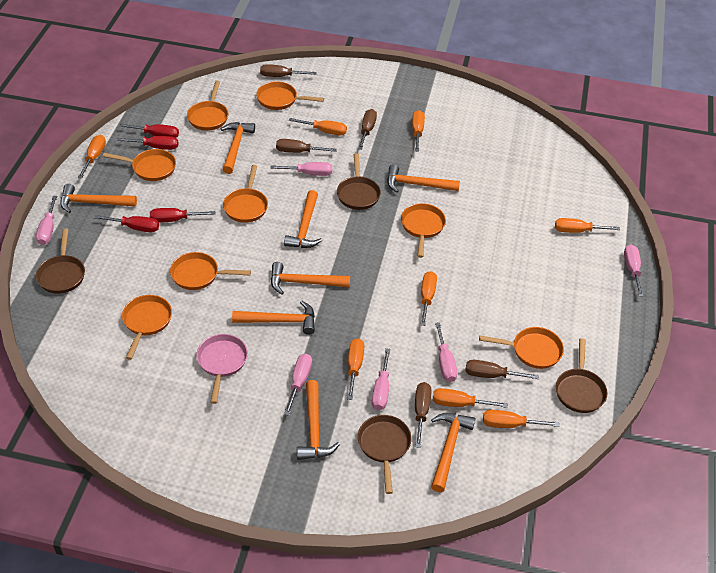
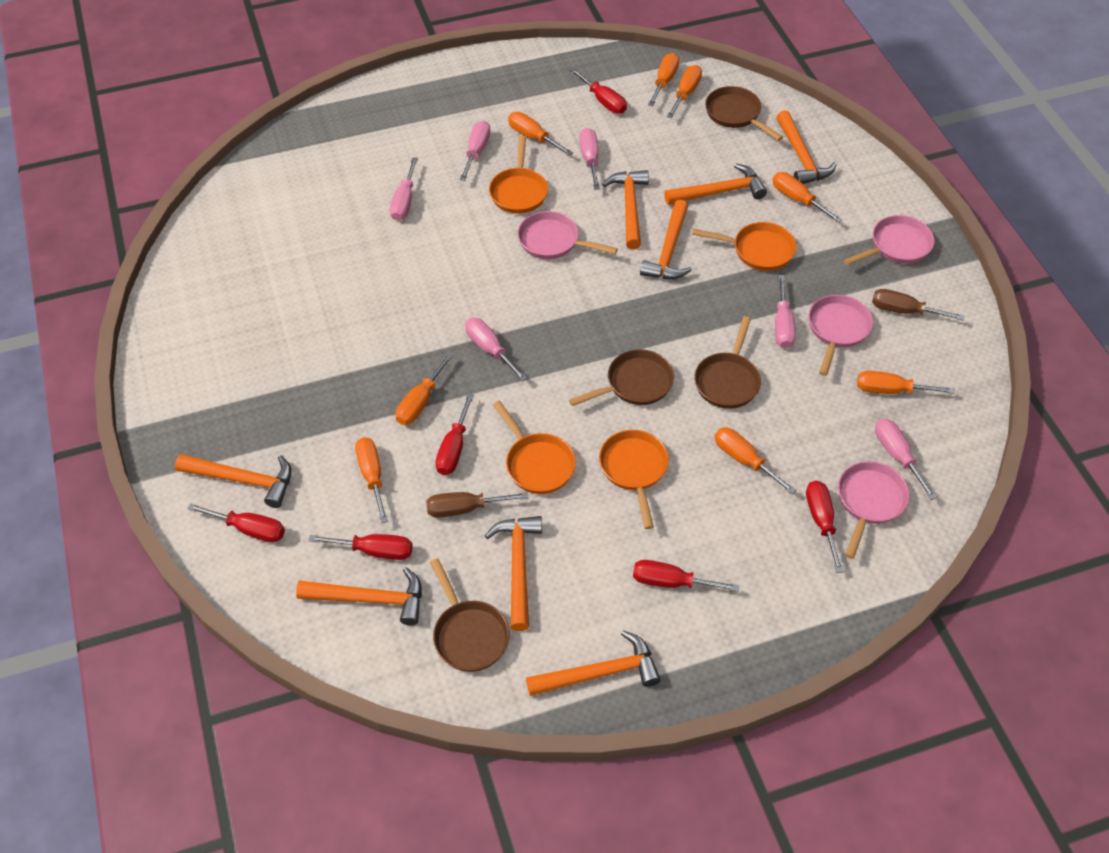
brown screwdriver: [260,64,317,77] [276,139,337,153] [358,109,377,150] [415,382,432,448] [465,360,539,379] = 5 -> [426,492,528,517] [872,289,965,321] = 2
orange pan: [102,149,176,181] [122,295,172,360] [170,252,251,290] [187,81,228,131] [223,165,268,223] [256,82,324,110] [401,203,446,258] [479,327,564,369] = 8 -> [489,136,548,214] [493,401,576,494] [599,430,669,529] [692,222,796,271] = 4
pink pan: [196,334,248,404] = 1 -> [518,211,618,259] [809,295,873,376] [838,461,910,559] [844,215,934,265] = 4
red screwdriver: [94,215,159,232] [117,136,178,150] [120,124,179,138] [150,208,215,223] = 4 -> [188,503,285,542] [309,534,413,560] [435,393,474,475] [570,68,627,114] [633,560,739,592] [806,481,844,573] = 6

